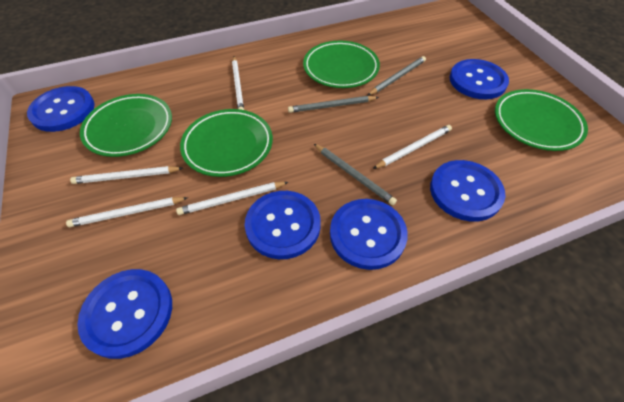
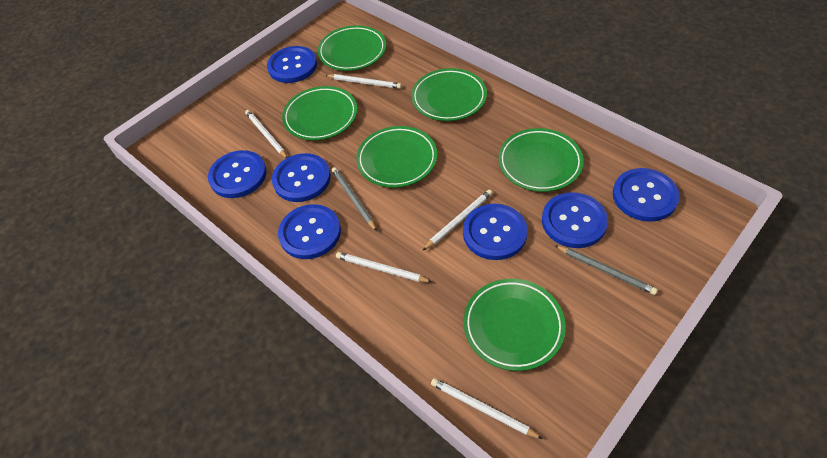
blue button: [27,86,95,132] [77,269,172,359] [245,191,321,259] [330,199,408,270] [430,160,506,222] [449,59,509,99] = 6 -> [208,150,267,198] [267,46,317,83] [272,153,331,202] [278,204,341,259] [463,204,528,260] [542,192,608,248] [613,168,680,222] = 7
green plate: [80,94,172,157] [180,109,273,177] [303,41,380,88] [495,89,588,151] = 4 -> [282,86,357,140] [318,25,386,71] [356,126,437,188] [411,68,487,121] [463,279,566,371] [498,128,584,192] = 6
grey pencil: [288,96,379,113] [314,144,397,205] [367,56,426,96] = 3 -> [332,167,377,231] [555,245,658,295] = 2

